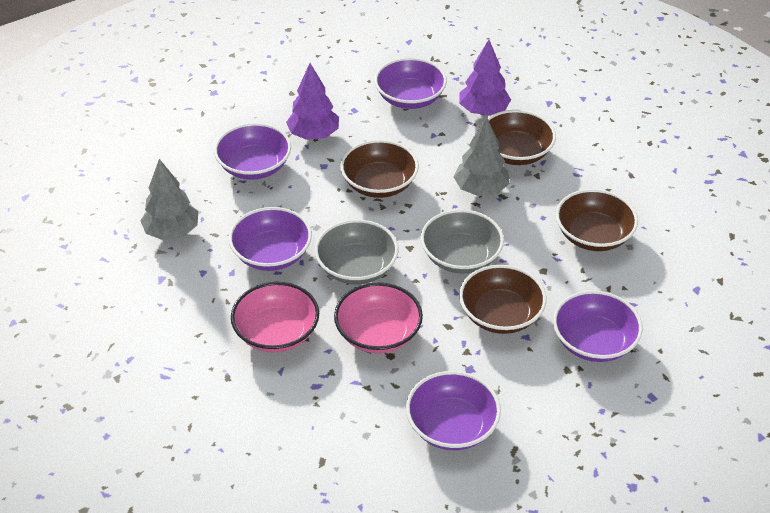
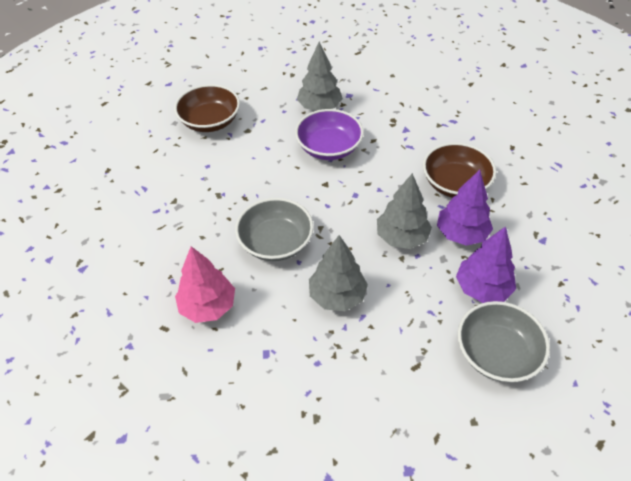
brown bowl: [340,140,419,198] [459,265,546,334] [488,110,556,165] [556,189,638,251] = 4 -> [174,84,240,132] [423,142,496,198] = 2
grey tree: [140,159,198,240] [454,117,509,196] = 2 -> [297,42,343,111] [309,235,368,311] [377,173,432,249] = 3
pink bowl: [231,282,319,353] [334,282,423,353] = 2 -> none = 0
pink tree: none = 0 -> [175,246,235,323] = 1
purple bowl: [214,123,291,180] [229,207,312,271] [374,58,447,109] [406,371,501,450] [553,290,643,362] = 5 -> [295,109,364,160] = 1

